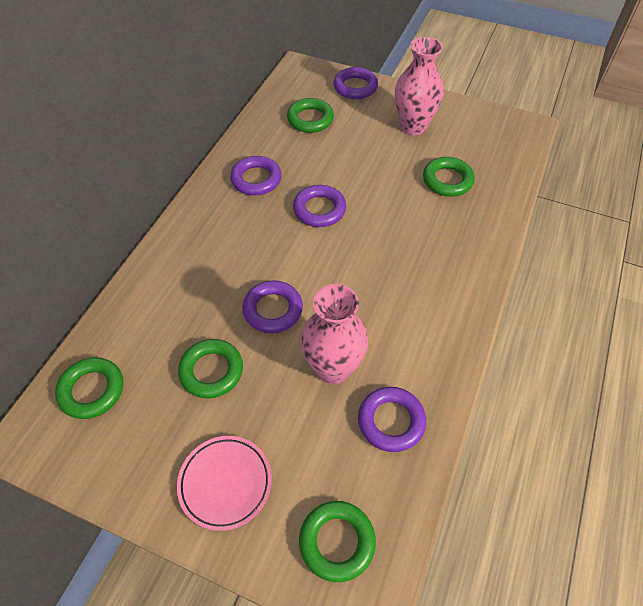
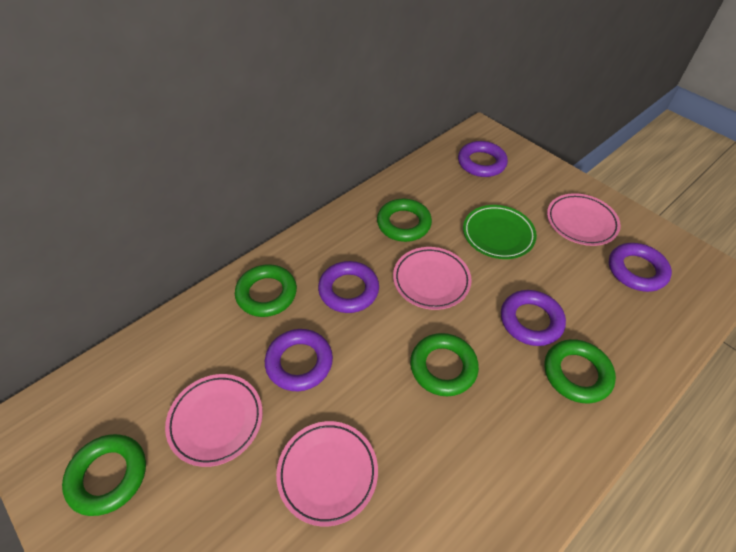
green plate: none = 0 -> [463,205,537,259] = 1
pink plate: [177,436,272,531] = 1 -> [165,374,263,467] [276,421,378,527] [393,247,472,310] [547,193,621,246] = 4
pink vase: [301,284,368,384] [395,37,444,136] = 2 -> none = 0

